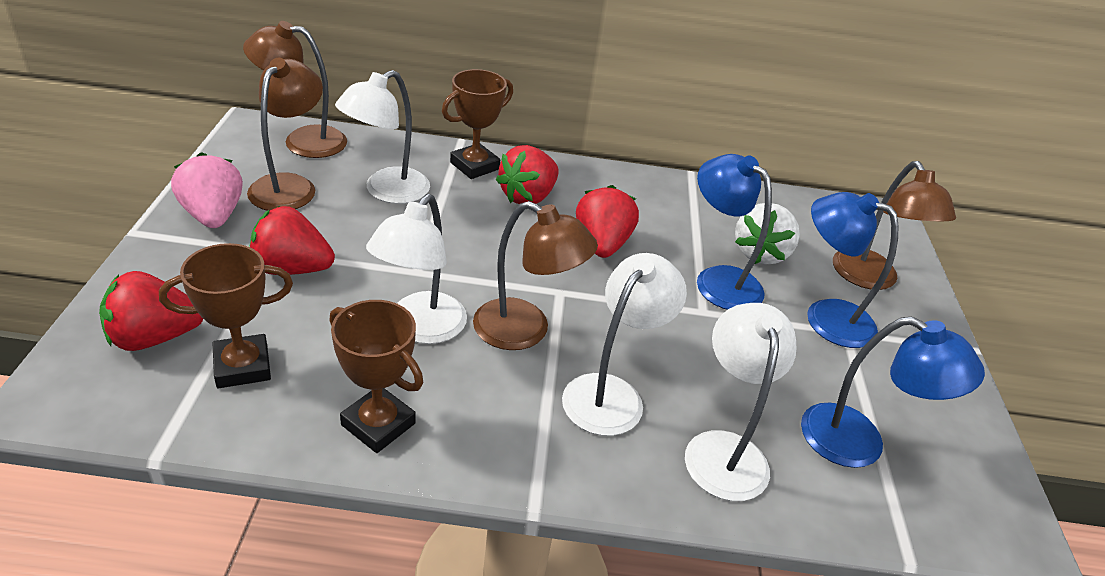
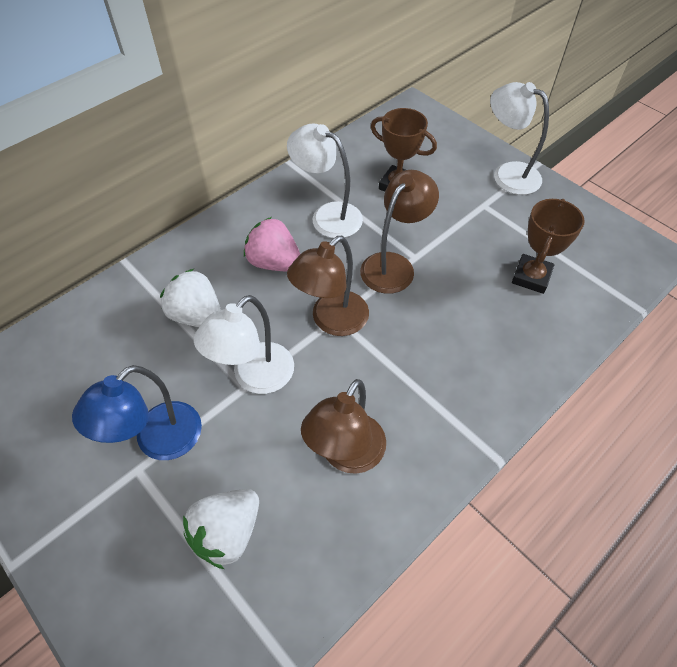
blue lamp: [697,154,772,310] [801,317,985,468] [807,192,899,348] = 3 -> [72,365,202,460] = 1
brown lamp: [243,21,347,158] [247,58,323,211] [473,201,598,350] [833,161,956,290] = 4 -> [287,236,369,336] [301,379,386,474] [360,170,439,294] = 3
brown trophy: [159,243,293,388] [329,300,423,453] [442,69,513,179] = 3 -> [371,108,437,192] [512,199,585,294] = 2
red strawberry: [99,271,203,351] [249,206,335,275] [496,145,559,204] [576,185,639,258] = 4 -> none = 0
white lamp: [335,70,430,204] [366,194,467,344] [562,253,687,436] [685,303,797,501] = 4 -> [194,295,294,394] [287,123,363,238] [490,82,549,195] = 3
white strawberry: [735,203,800,264] = 1 -> [160,269,221,327] [183,489,259,569] = 2

